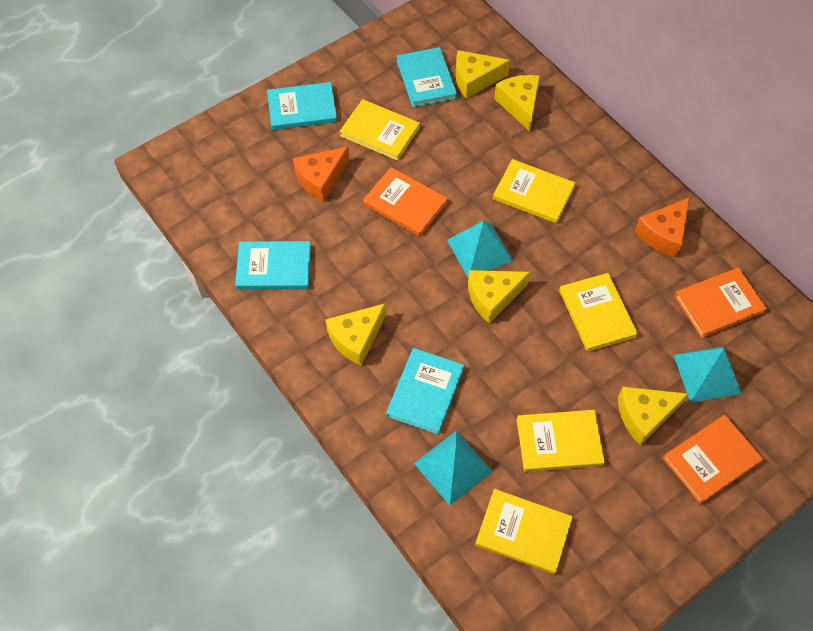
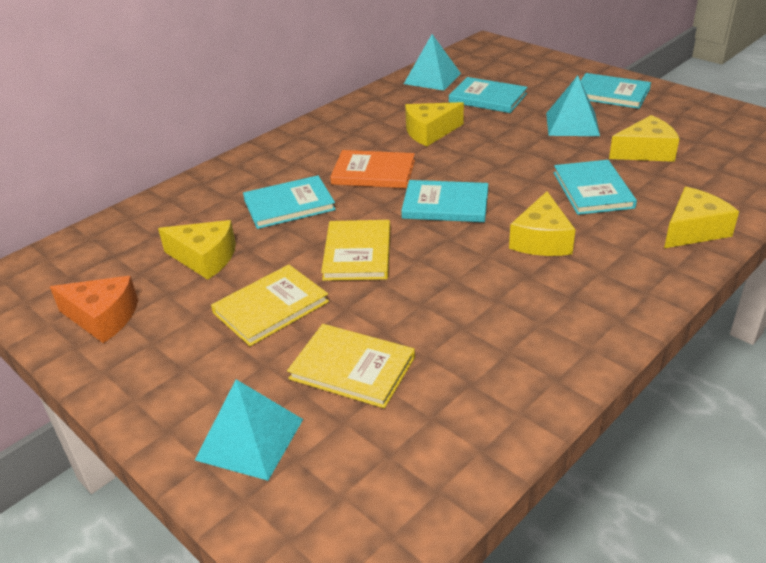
orange book: [363,167,448,236] [663,415,763,504] [675,267,767,338] = 3 -> [330,150,415,188] = 1
orange cheese: [293,147,350,202] [635,197,690,257] = 2 -> [50,276,138,343] = 1
turquoise book: [235,241,311,290] [267,82,337,130] [386,348,464,435] [397,47,457,108] = 4 -> [243,175,336,229] [401,180,488,222] [449,77,528,113] [554,160,637,215] [581,73,651,109] = 5
yellow book: [339,99,420,161] [475,489,573,574] [493,159,575,224] [517,410,605,472] [559,273,638,352] = 5 -> [211,264,329,346] [287,324,415,408] [321,220,390,281] = 3

